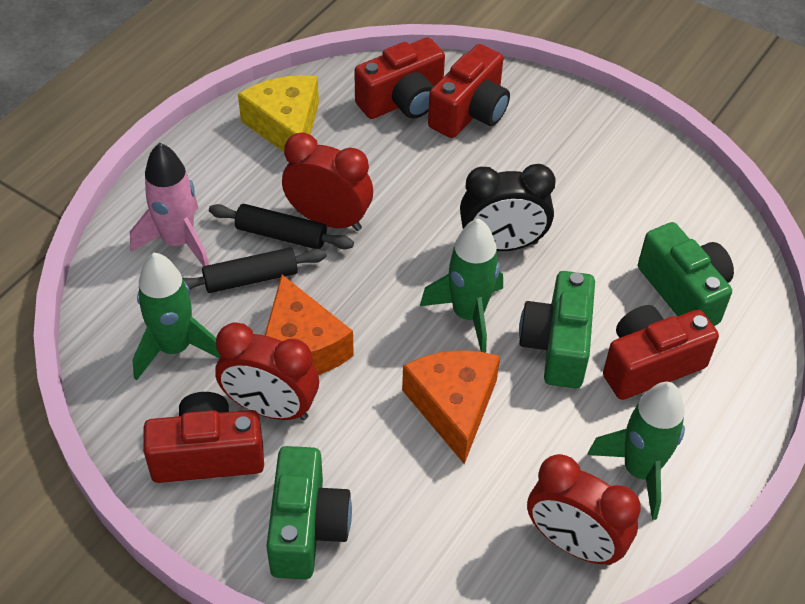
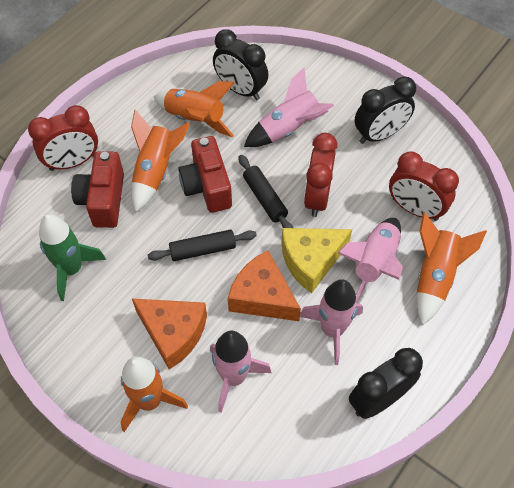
black clock: [460,164,555,251] = 1 -> [213,29,268,100] [349,348,423,419] [355,76,416,144] = 3
green camera: [266,446,352,579] [519,271,595,388] [638,222,734,326] = 3 -> none = 0
green rocket: [133,253,220,380] [420,218,503,353] [587,382,685,520] = 3 -> [39,214,106,301] = 1
orange rocket: none = 0 -> [121,357,188,432] [131,110,190,212] [154,81,235,137] [417,212,487,325] = 4
pink rocket: [130,143,209,267] = 1 -> [210,331,271,413] [244,67,334,147] [300,279,363,365] [337,218,403,304] = 4
red camera: [143,392,264,483] [354,37,445,119] [428,44,510,138] [603,305,719,400] = 4 -> [71,151,124,228] [178,136,232,213] = 2

